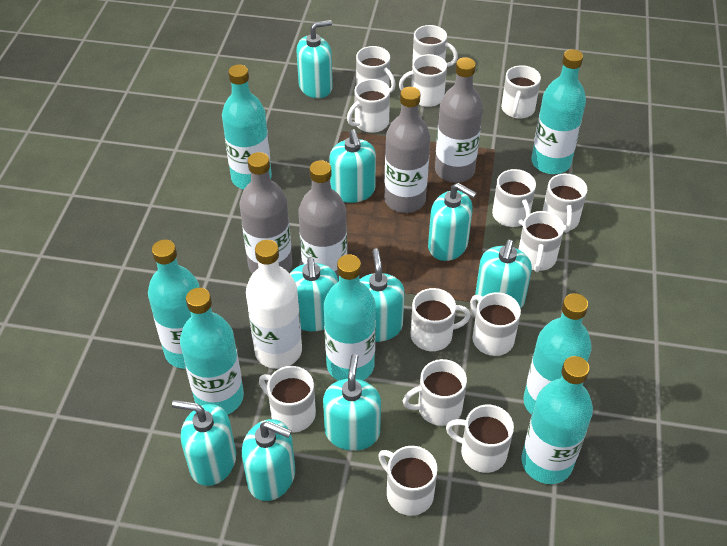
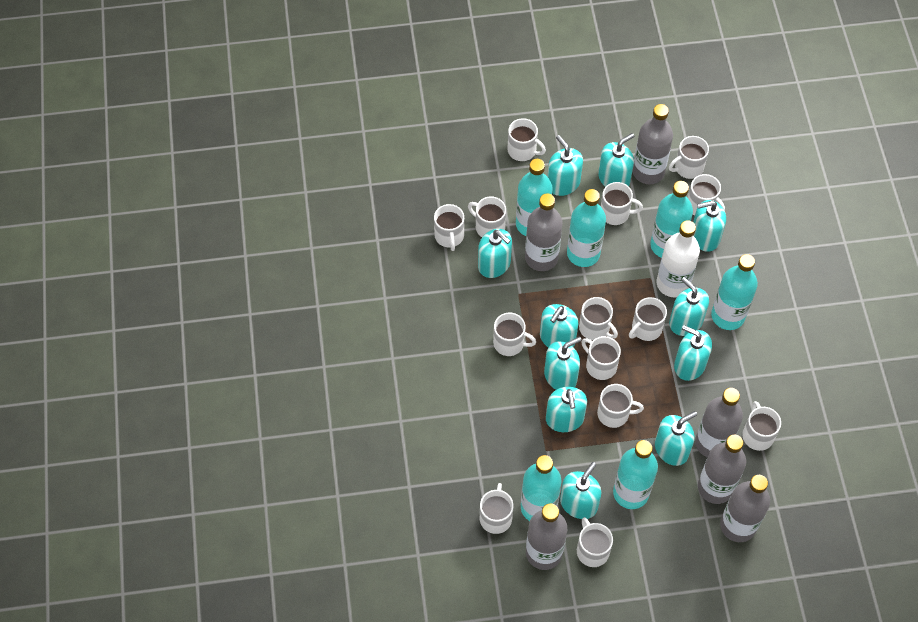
grey bottle: [239,152,292,274] [298,160,347,282] [384,87,430,213] [435,57,483,183] = 4 -> [525,193,563,271] [526,503,567,570] [633,104,673,184] [695,388,743,458] [698,435,746,504] [720,475,770,542] = 6
turquoise bottle: [148,240,200,369] [180,288,244,415] [222,65,272,189] [324,254,376,381] [521,356,593,484] [523,293,592,415] [531,49,586,174] = 7 -> [516,159,553,236] [521,455,561,521] [567,189,606,267] [613,440,658,509] [650,181,693,258] [711,254,758,330] = 6
turquoise soap dispenser: [172,400,236,486] [242,419,295,501] [290,257,338,331] [297,20,333,98] [323,354,381,451] [329,129,376,203] [360,248,405,342] [428,183,477,261] [475,240,532,309] = 9 -> [478,229,512,278] [540,304,579,347] [544,337,582,390] [546,387,587,432] [547,135,583,196] [560,462,601,519] [598,133,634,187] [655,411,697,466] [669,277,709,336] [674,325,712,381] [693,200,726,252] = 11

